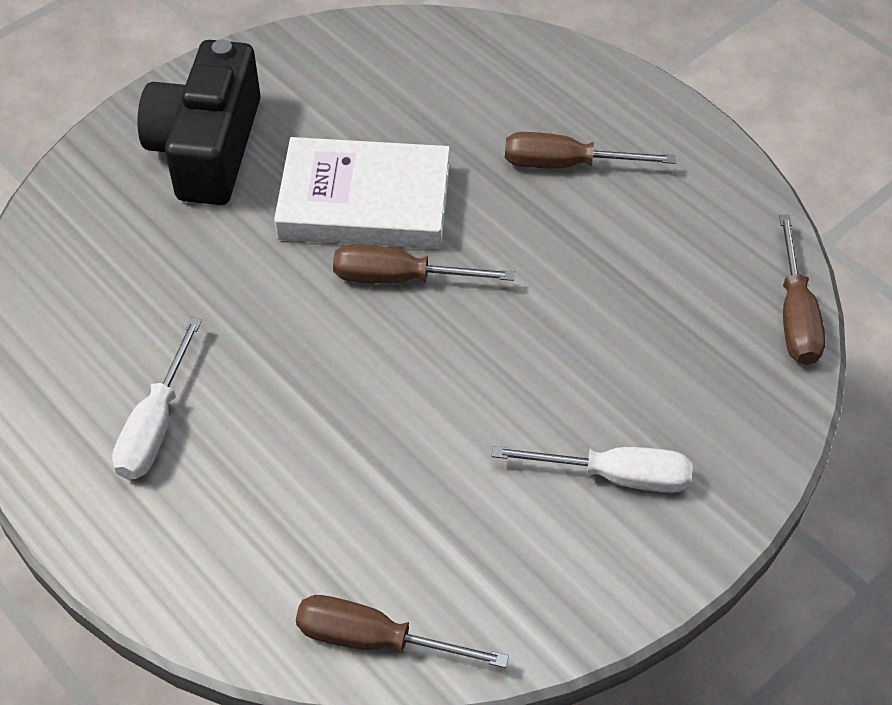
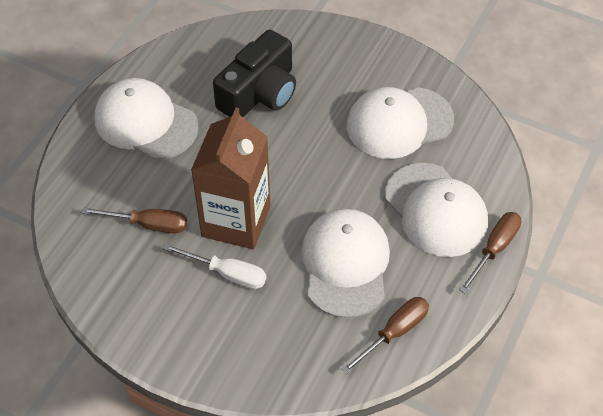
brown carton: none = 0 -> [191,108,270,249] = 1
brown screwdriver: [296,595,509,668] [333,244,515,284] [505,132,676,168] [779,214,826,365] = 4 -> [82,207,187,233] [341,297,429,374] [459,212,521,293] = 3
white book: [274,137,450,249] = 1 -> none = 0
white cap: none = 0 -> [95,78,199,160] [301,209,390,318] [347,87,454,159] [385,163,488,257] = 4
white screwdriver: [112,317,202,480] [492,446,693,493] = 2 -> [163,244,266,289] = 1

